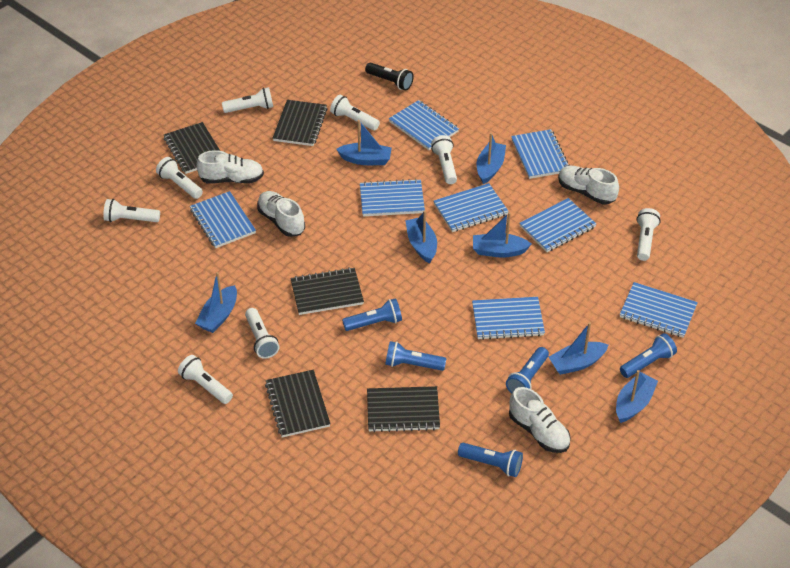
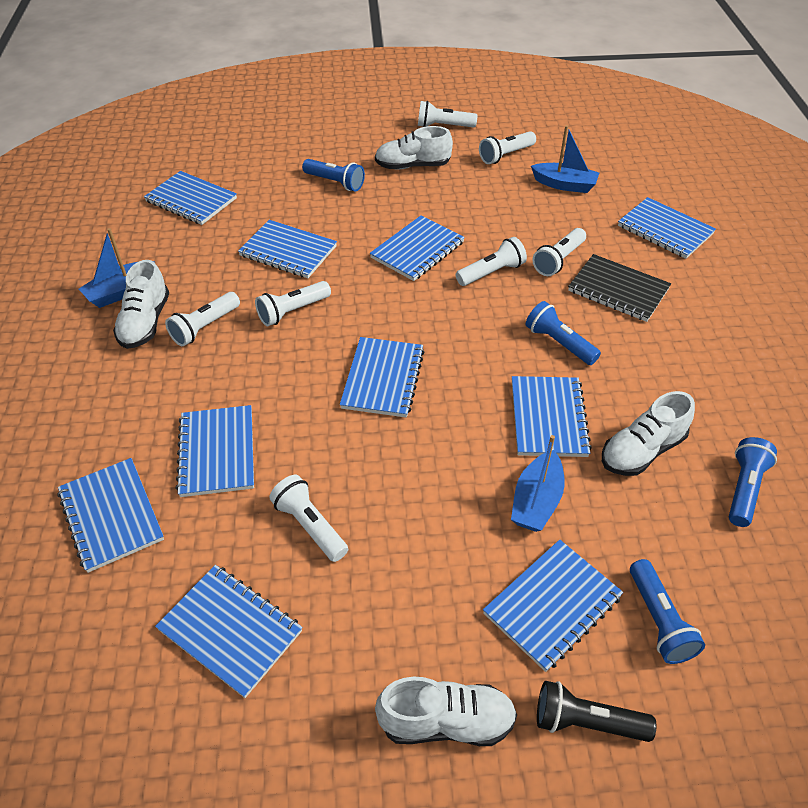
black notebook: [164,122,220,174] [265,370,331,437] [273,100,327,146] [290,267,364,315] [367,386,440,432] = 5 -> [568,254,671,322] = 1
blue boat: [195,272,237,333] [336,120,392,165] [405,211,437,263] [473,212,531,258] [477,133,506,184] [549,322,608,375] [616,370,658,423] = 7 -> [79,228,155,308] [511,435,565,532] [531,125,599,193] = 3
blue flashlight: [342,298,402,331] [385,341,446,371] [458,443,523,477] [506,347,549,393] [620,333,677,378] = 5 -> [302,159,365,191] [526,301,601,365] [630,559,705,664] [729,437,777,527] = 4
blue notebook: [190,191,256,248] [360,179,425,216] [389,100,459,150] [434,183,509,232] [472,297,545,340] [511,129,570,179] [519,198,596,252] [620,282,698,338] = 8 -> [58,458,164,573] [144,171,237,225] [155,565,303,698] [176,405,254,497] [238,220,337,278] [340,337,425,418] [370,215,465,281] [483,540,623,672] [512,376,592,457] [618,197,716,259] = 10
white flashlight: [103,199,160,222] [156,157,203,199] [178,355,233,404] [222,87,273,113] [245,308,279,359] [330,95,380,130] [431,135,457,184] [637,208,661,261] = 8 -> [165,292,240,346] [255,281,331,326] [269,475,348,562] [418,101,478,128] [456,237,527,286] [479,131,536,164] [532,228,586,276] = 7

